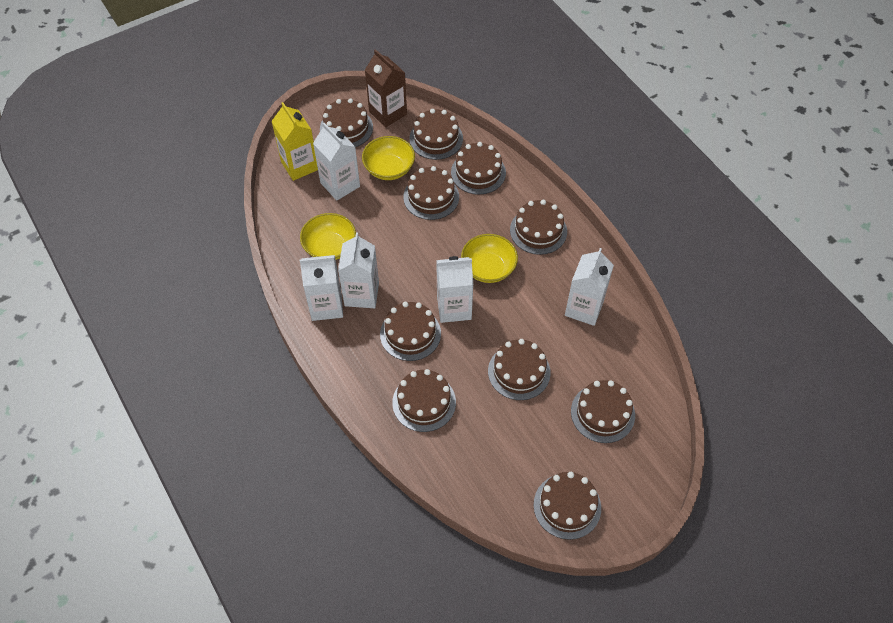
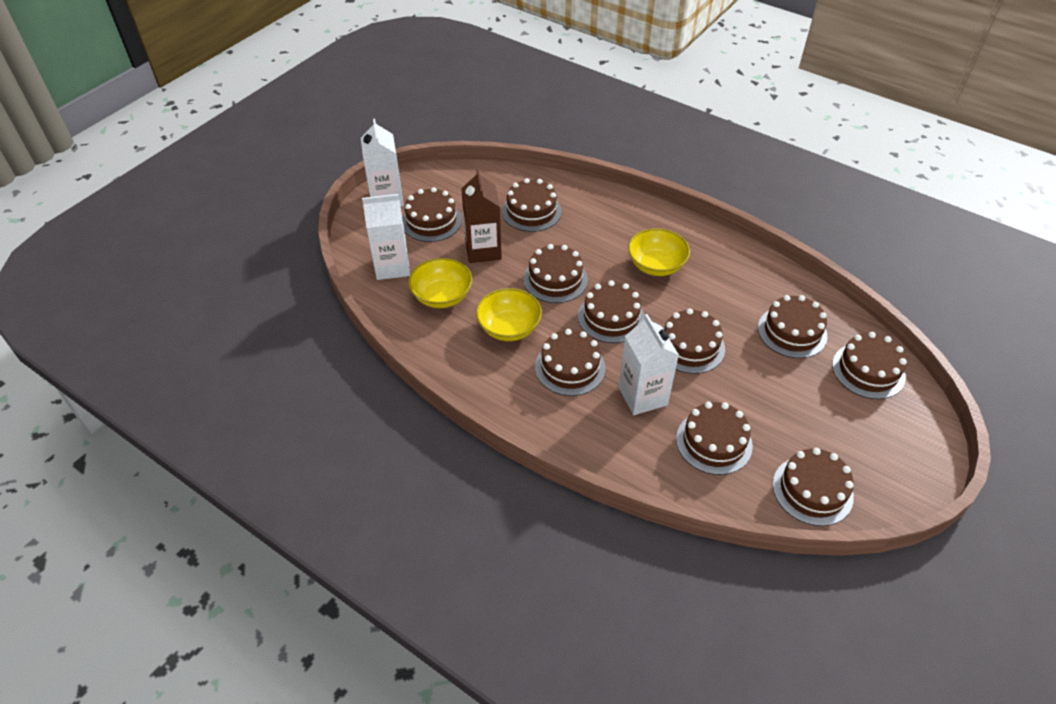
white carton: [300,255,343,321] [313,123,360,200] [338,233,379,308] [436,256,473,323] [565,248,614,326] = 5 -> [361,119,404,207] [362,194,410,280] [618,314,679,415] = 3
yellow carton: [271,102,318,181] = 1 -> none = 0

